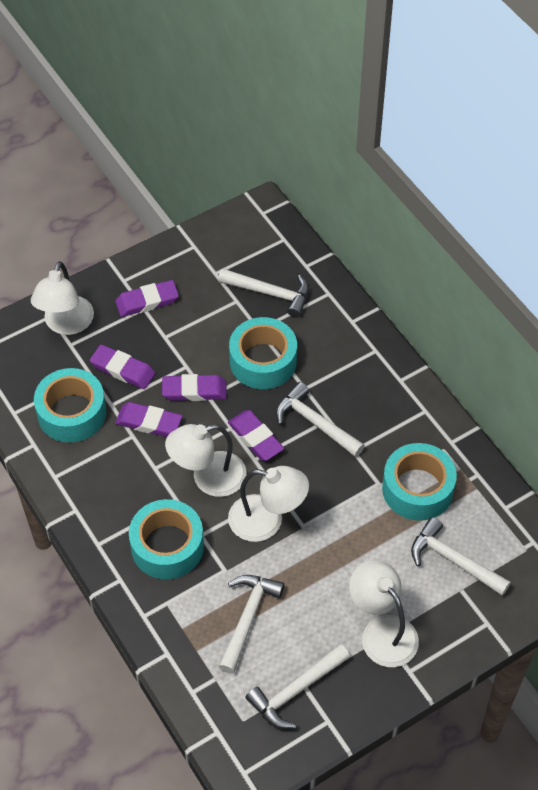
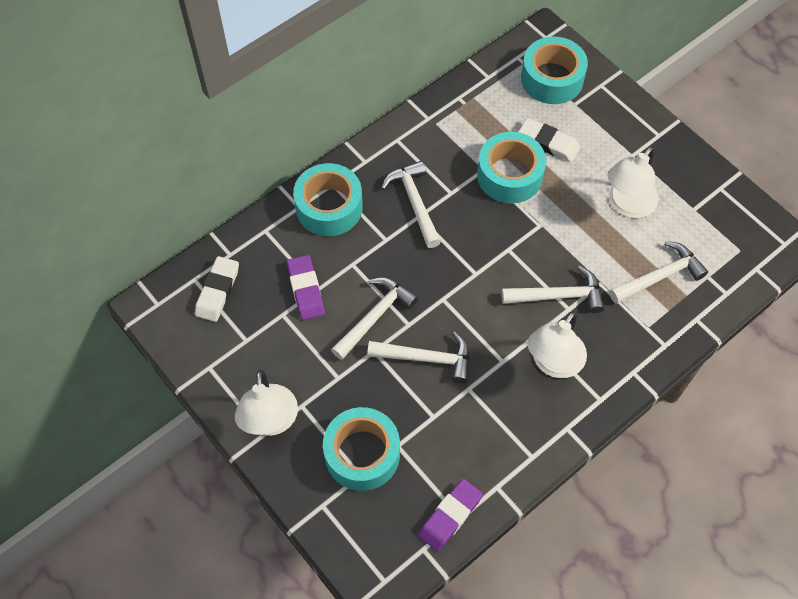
purple eraser: [90,345,155,389] [115,280,179,317] [115,402,182,437] [162,374,227,401] [228,410,284,461] = 5 -> [287,255,325,320] [418,479,483,552] = 2
white eraser: none = 0 -> [195,256,239,322] [518,118,580,162] = 2
white lamp: [31,261,94,335] [165,424,247,497] [228,466,309,542] [349,560,419,667] = 4 -> [235,370,298,436] [527,311,587,378] [607,146,659,218] = 3

